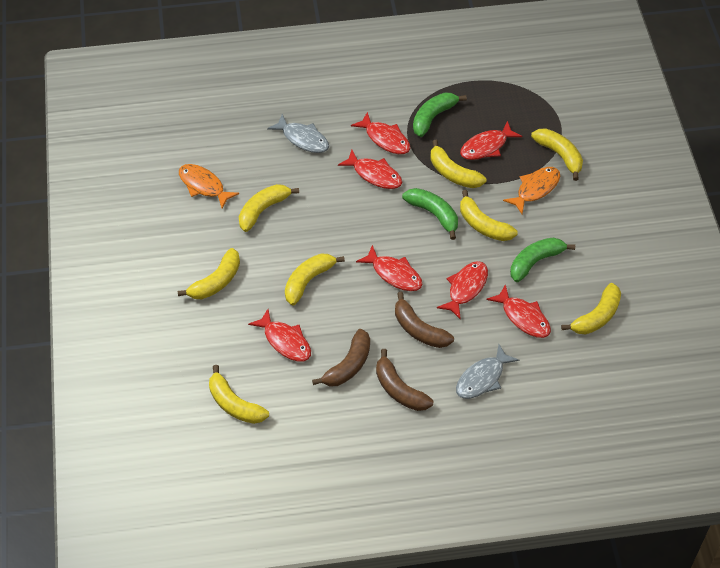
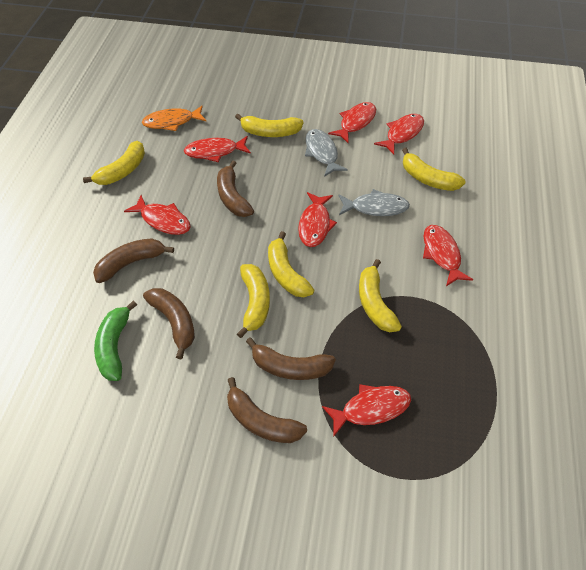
brown banana: [312,329,370,386] [376,349,434,411] [395,291,454,348] = 3 -> [93,238,174,283] [143,288,195,359] [217,160,254,217] [227,377,307,443] [246,338,336,380] = 5
green banana: [402,188,458,240] [413,93,467,137] [510,238,575,282] = 3 -> [94,301,137,381] = 1
orange fish: [179,164,239,209] [503,167,560,214] = 2 -> [142,106,206,131] = 1
yellow banana: [178,248,240,299] [209,365,269,424] [239,184,299,232] [285,254,345,306] [431,140,486,188] [460,190,518,241] [531,128,583,181] [561,283,621,335] = 8 -> [83,141,145,185] [235,114,304,137] [237,264,270,338] [268,231,314,297] [359,259,402,332] [402,148,466,191] = 6

